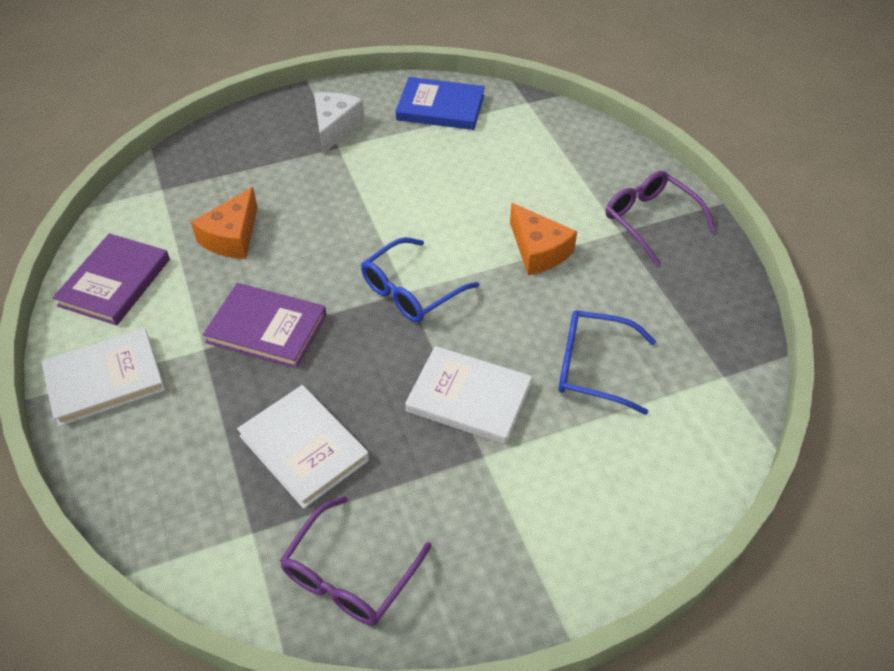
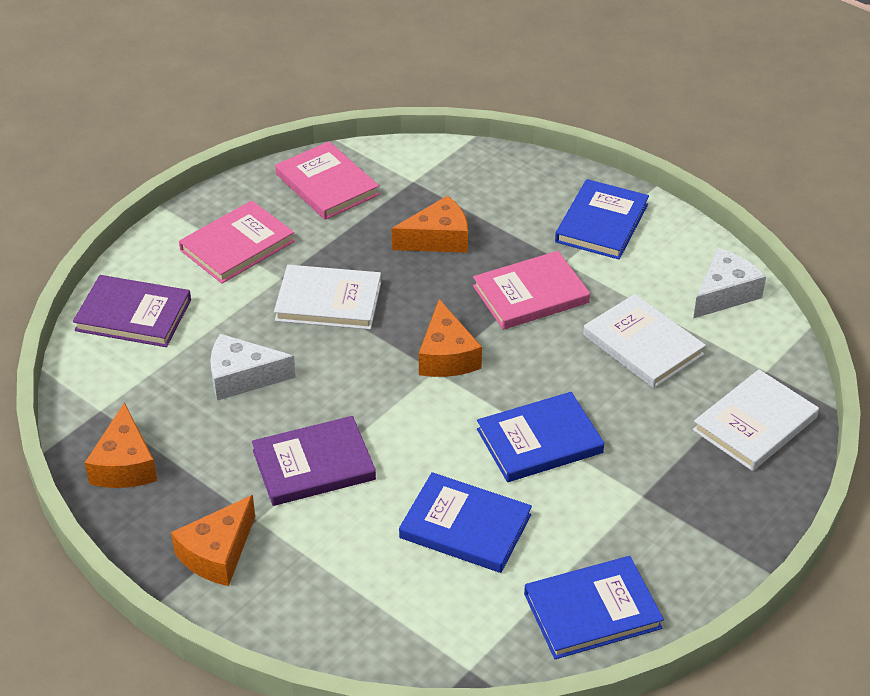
blue book: [395,77,485,130] = 1 -> [399,472,532,573] [477,392,604,482] [524,556,664,659] [555,179,649,260] = 4
blue glasses: [361,237,479,323] [558,310,656,415] = 2 -> none = 0
orange cheese: [191,187,258,259] [510,203,577,275] = 2 -> [85,402,157,488] [171,495,255,586] [392,196,468,253] [419,299,482,377] = 4
pink book: none = 0 -> [179,200,295,284] [275,141,379,220] [473,251,590,330] = 3
purple glasses: [280,496,431,626] [605,171,716,265] = 2 -> none = 0
white cheese: [314,92,365,154] = 1 -> [210,334,296,401] [693,248,766,319] = 2

